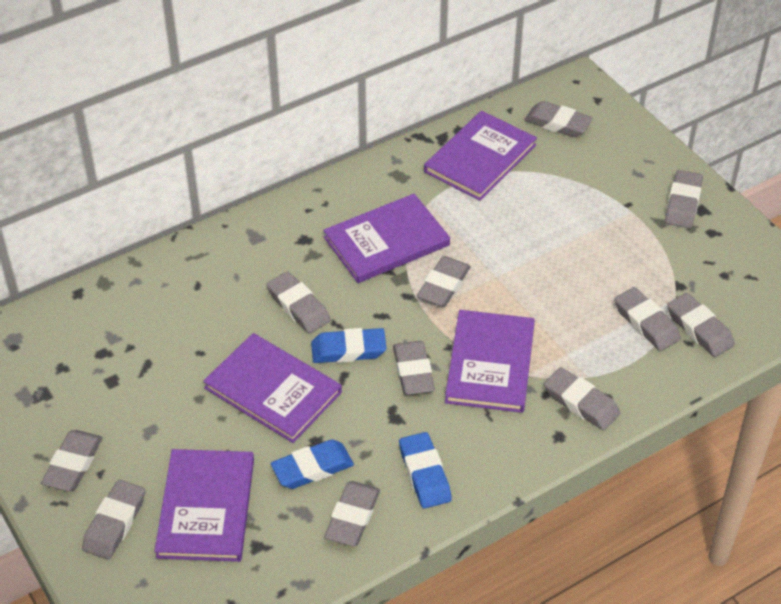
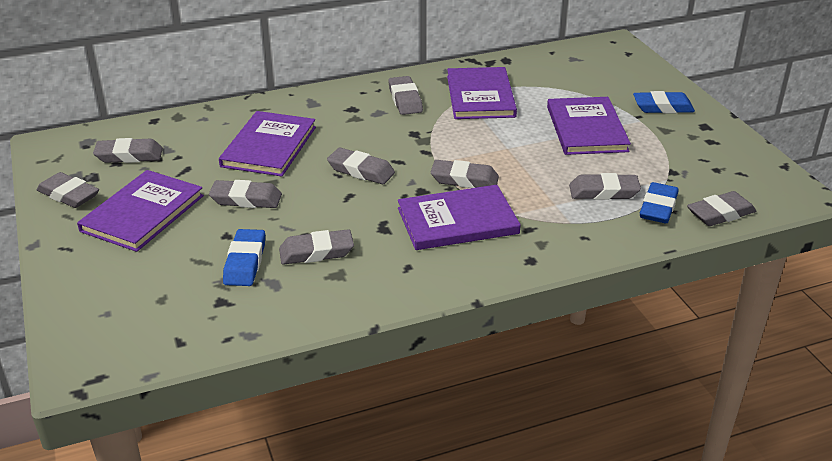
grey eraser: [41,430,103,491] [82,480,145,560] [267,271,331,334] [324,481,380,546] [393,341,435,395] [417,256,471,307] [524,101,593,137] [544,367,620,430] [614,287,681,351] [665,170,703,228] [667,293,735,357] = 11 -> [37,172,99,208] [93,138,163,163] [209,180,282,208] [279,229,354,265] [327,148,395,184] [388,76,423,115] [431,160,499,188] [569,173,641,200] [687,191,756,226] = 9

